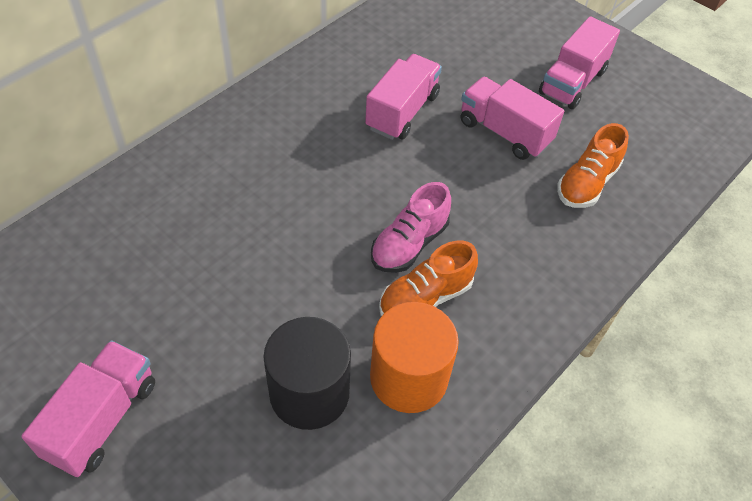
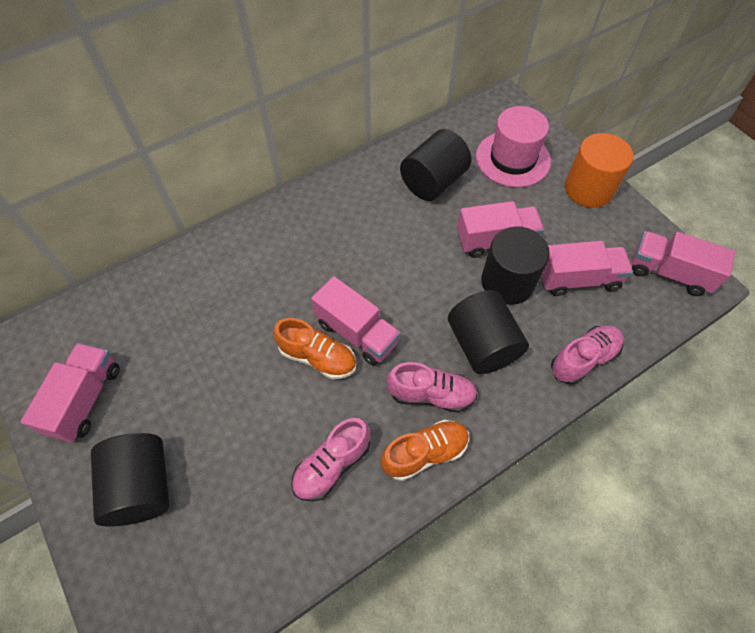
black cylinder: [263,317,351,430] = 1 -> [91,433,170,527] [400,129,472,201] [448,290,529,374] [481,226,550,305] = 4
pink hat: none = 0 -> [476,106,551,187] = 1
pink shoe: [371,182,451,273] = 1 -> [291,418,370,502] [386,362,477,413] [551,325,624,385] = 3
pink truck: [21,340,155,477] [365,54,442,140] [461,77,564,160] [539,16,620,109] = 4 -> [21,343,120,442] [311,276,401,366] [457,201,544,258] [541,241,633,296] [632,231,735,296] = 5

